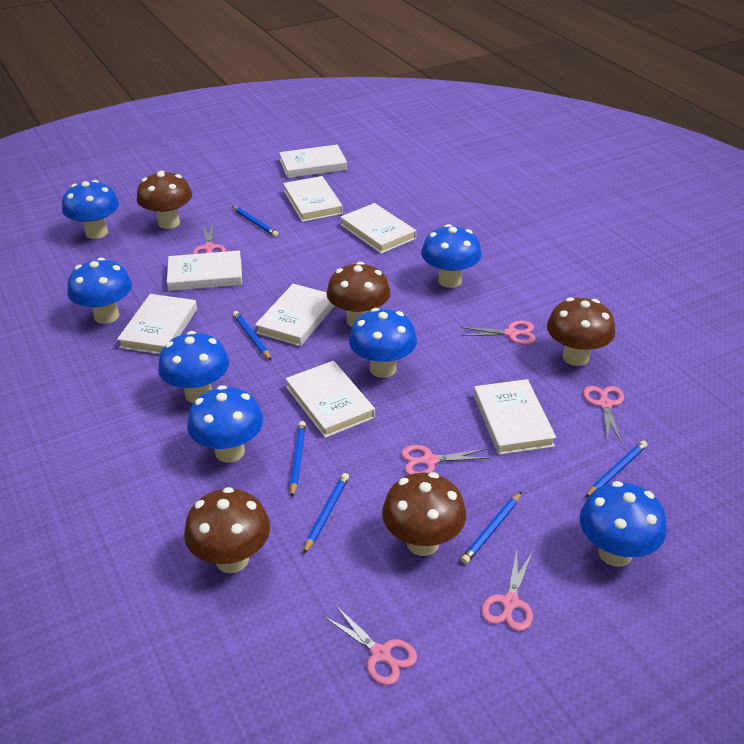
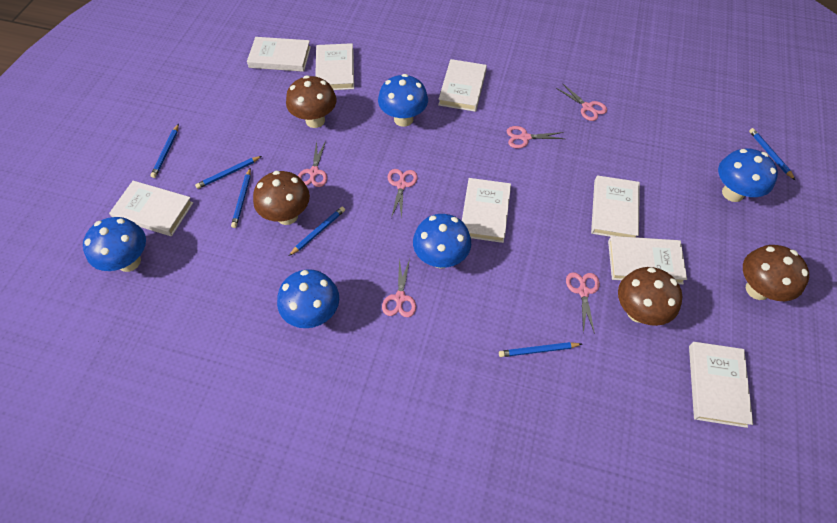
blue mushroom: [62,180,119,239] [67,258,132,324] [158,331,229,403] [187,385,263,462] [349,308,417,378] [421,224,482,288] [579,481,667,567] = 7 -> [83,217,146,272] [277,269,339,328] [378,74,428,127] [413,214,471,269] [718,149,778,202] = 5
brown mushroom: [137,171,192,229] [184,487,270,573] [327,262,391,327] [382,472,466,556] [547,297,615,366] = 5 -> [253,171,310,225] [286,75,337,128] [618,267,682,326] [743,245,809,301] = 4

